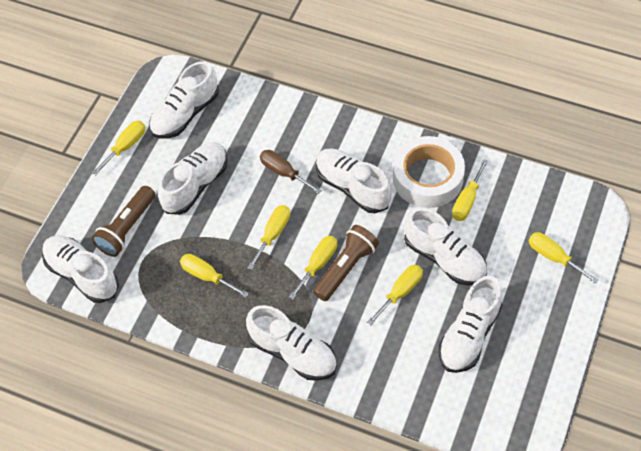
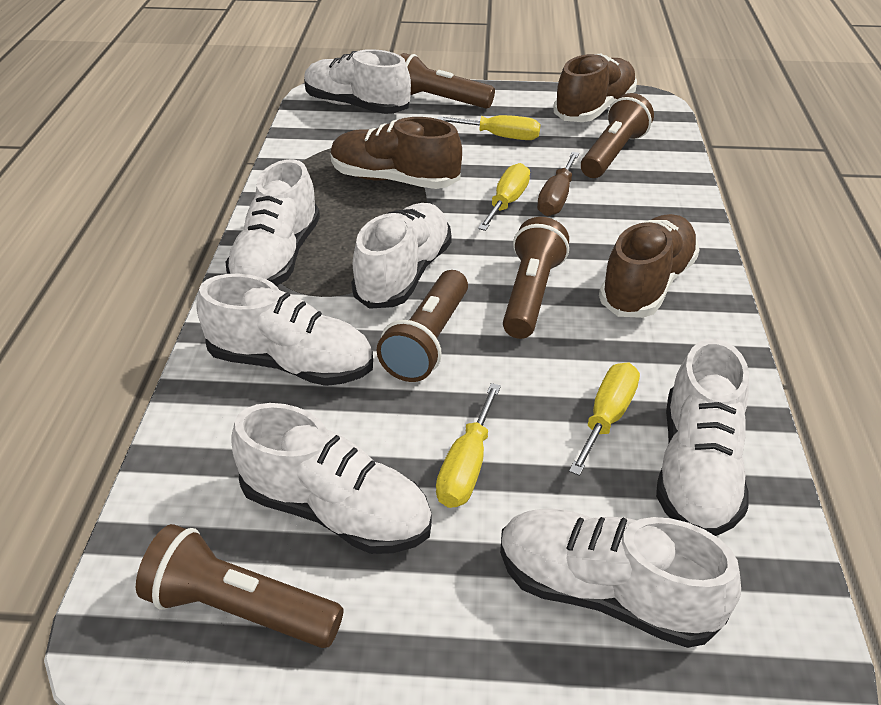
brown flashlight: [92,186,156,257] [313,225,379,301] = 2 -> [136,524,344,648] [376,270,468,382] [400,53,495,109] [503,217,569,339] [581,93,654,178] = 5
brown shoe: none = 0 -> [330,117,462,189] [553,54,637,122] [599,214,700,318] = 3
white tape: [393,136,465,208] = 1 -> none = 0
yellow screwdriver: [92,121,146,175] [180,254,249,298] [248,205,290,270] [289,236,337,300] [367,265,423,325] [452,159,488,221] [529,232,599,284] = 7 -> [436,383,501,508] [437,115,541,140] [478,163,530,231] [569,363,640,476] = 4

